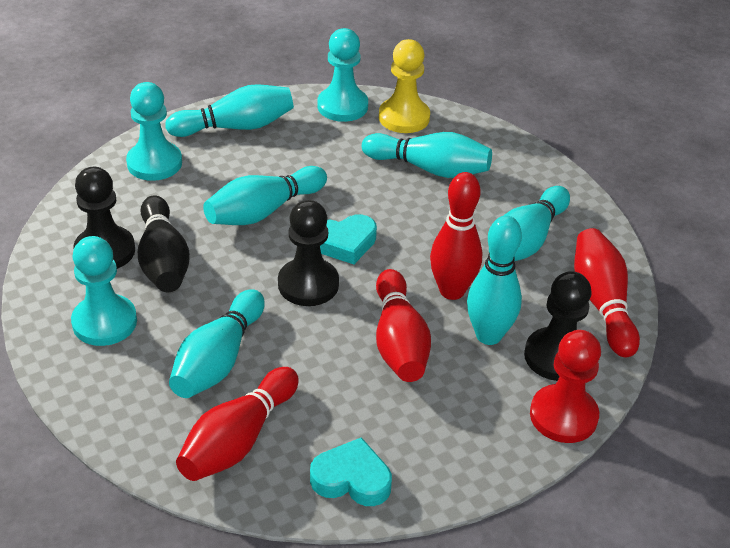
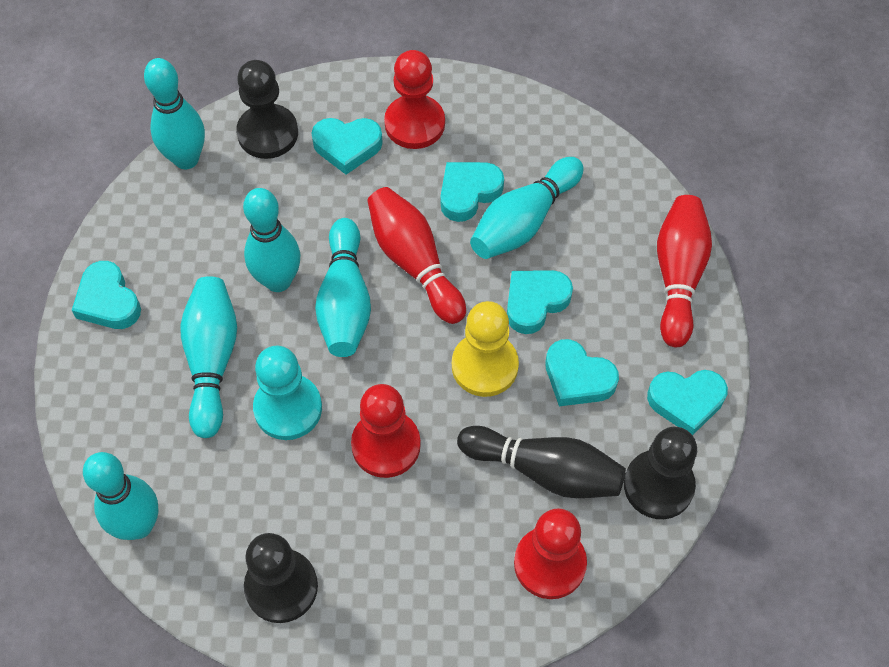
red bowling pin: [176,367,299,481] [376,269,431,382] [430,172,482,300] [574,228,640,357] = 4 -> [367,187,466,324] [657,195,712,347] = 2
red pawn: [530,330,601,443] = 1 -> [351,384,421,478] [384,50,445,149] [514,509,587,599] = 3
turquoise heart: [310,437,392,506] [320,214,377,264] = 2 -> [72,261,141,329] [312,118,383,175] [441,162,504,222] [507,270,573,334] [545,339,619,406] [647,370,728,435] = 6
turquoise pawn: [71,236,137,346] [126,82,182,181] [317,28,368,122] = 3 -> [253,346,322,440] = 1

